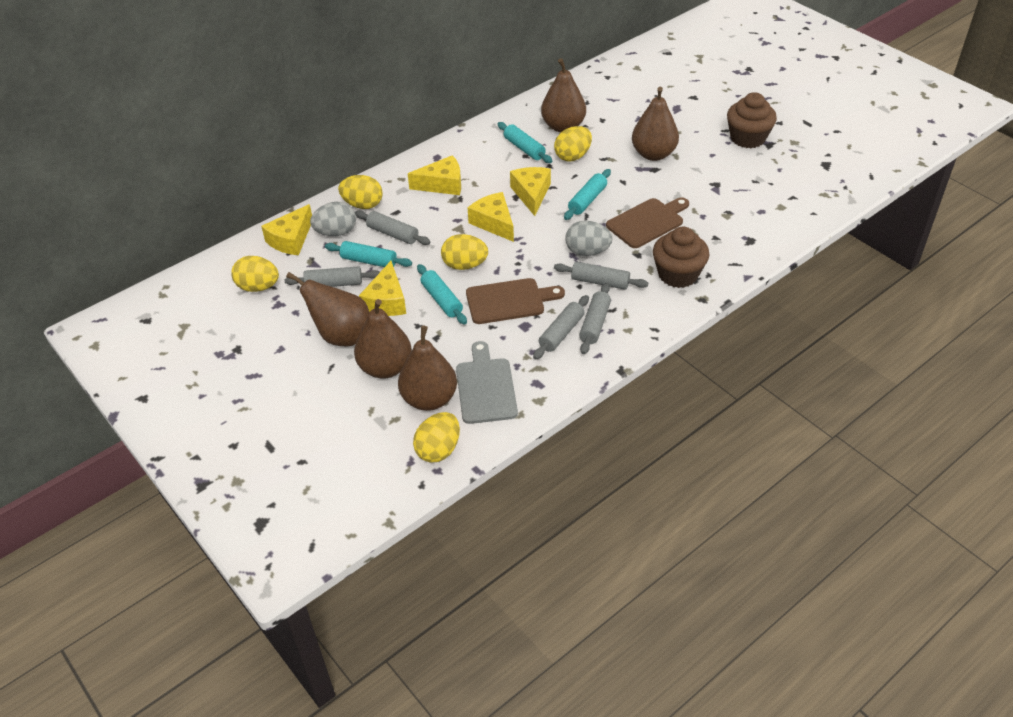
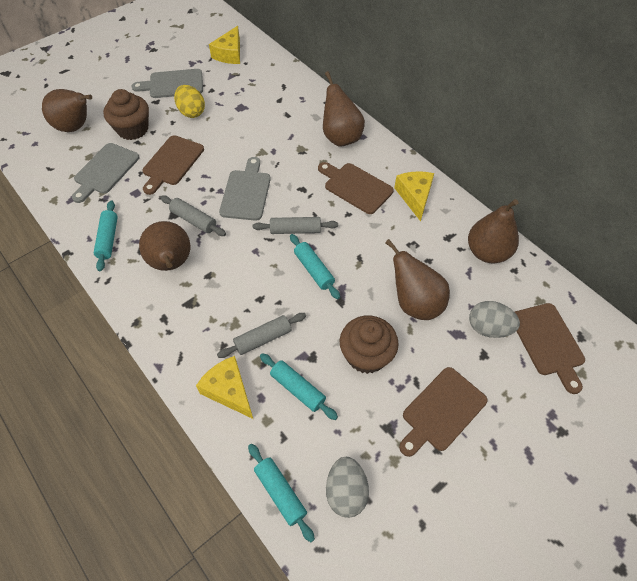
brown cutting board: [466,278,565,324] [606,197,689,248] = 2 -> [142,135,204,195] [318,162,394,214] [399,367,488,457] [515,303,585,394] = 4
grey cutting board: [456,341,518,424] = 1 -> [72,143,139,203] [132,69,203,98] [219,157,271,221] = 3
grey rolling pin: [285,266,380,287] [355,210,431,245] [533,295,589,359] [554,262,648,290] [579,283,611,354] = 5 -> [160,195,226,236] [217,313,306,358] [252,217,338,234] = 3
yellow cheese: [261,204,312,255] [359,261,406,316] [408,155,461,195] [468,192,514,242] [510,167,551,216] = 5 -> [196,356,253,419] [209,26,240,64] [394,171,434,222] = 3
yellow egg: [231,256,279,292] [338,175,383,209] [413,412,460,463] [441,234,488,270] [554,126,592,161] = 5 -> [174,85,205,118] = 1

